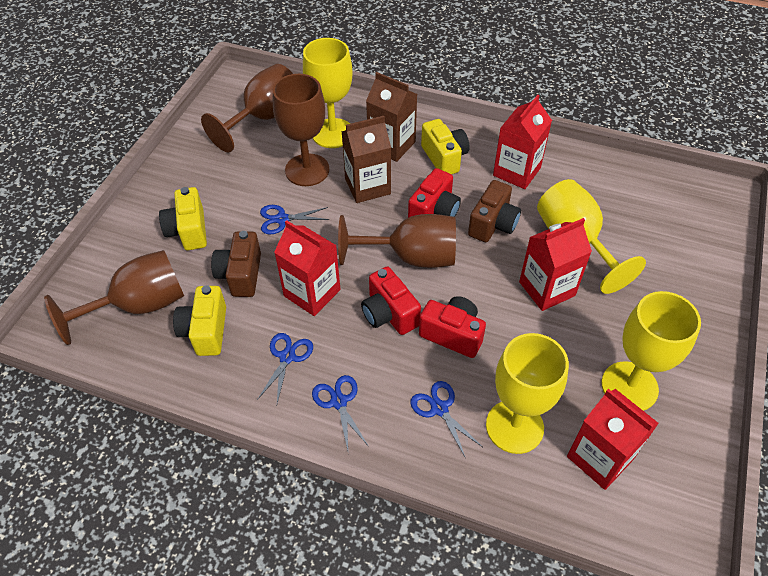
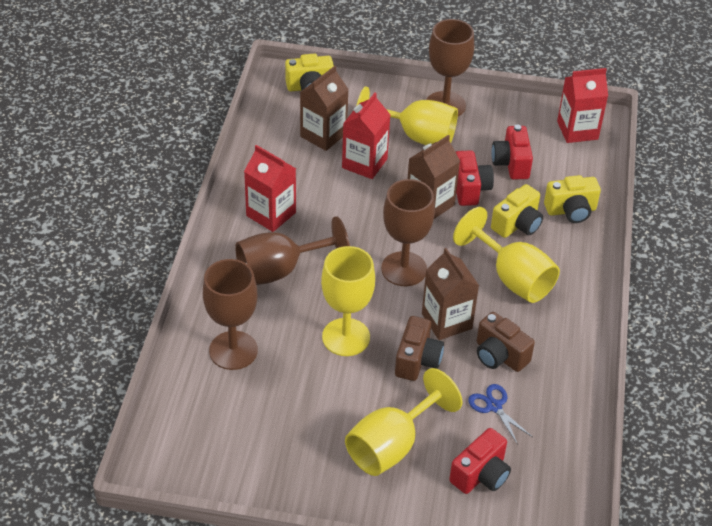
blue scissors: [257,333,313,403] [260,205,329,235] [312,375,369,450] [410,381,482,457] = 4 -> [468,384,532,445] = 1
brown carton: [341,116,391,203] [366,72,417,162] = 2 -> [300,66,349,151] [408,135,460,219] [422,248,479,340] = 3
red carton: [274,220,341,316] [493,95,552,189] [519,218,592,311] [567,389,659,490] = 4 -> [244,145,296,232] [342,92,391,179] [557,68,608,143] = 3

